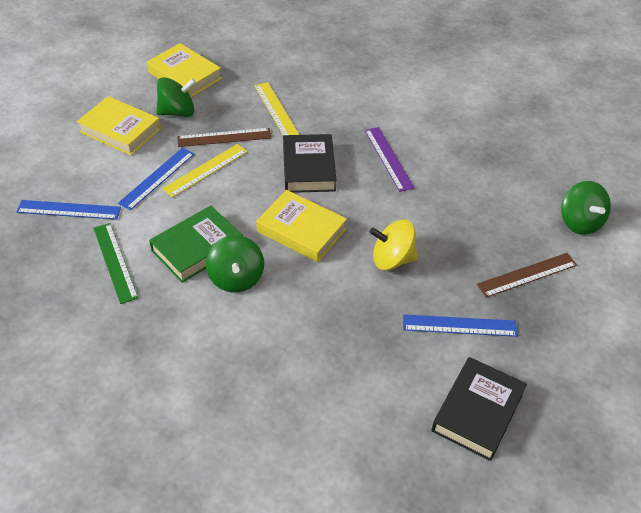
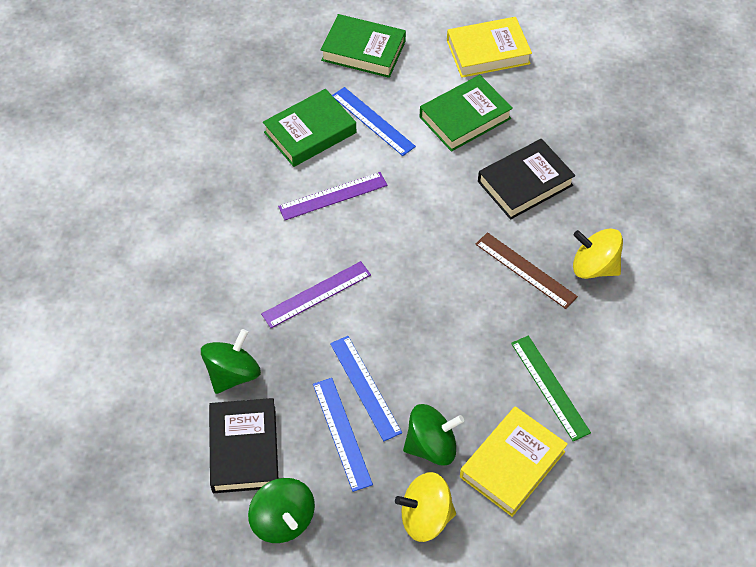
brown ruler: [177,128,271,147] [477,253,577,298] = 2 -> [476,232,578,309] = 1
green book: [149,206,243,283] = 1 -> [263,89,356,167] [321,14,406,78] [420,75,513,152] = 3
purple ruler: [365,127,415,192] = 1 -> [261,261,371,328] [278,172,387,220] = 2
yellow book: [77,96,161,156] [147,43,222,97] [256,190,347,262] = 3 -> [447,17,532,78] [460,406,568,517] = 2
yellow ruler: [162,144,248,198] [255,82,299,136] = 2 -> none = 0
yellow spinning top: [369,220,418,270] = 1 -> [395,472,456,542] [573,229,623,279] = 2

